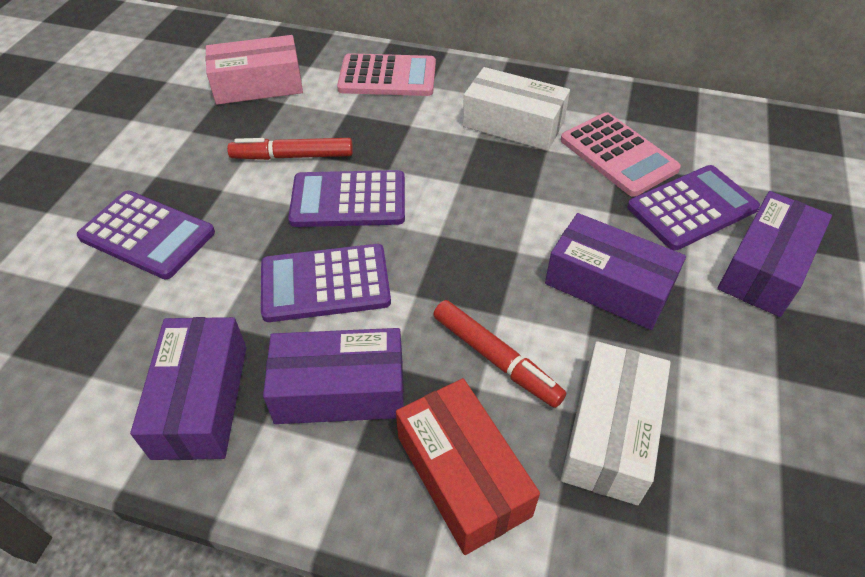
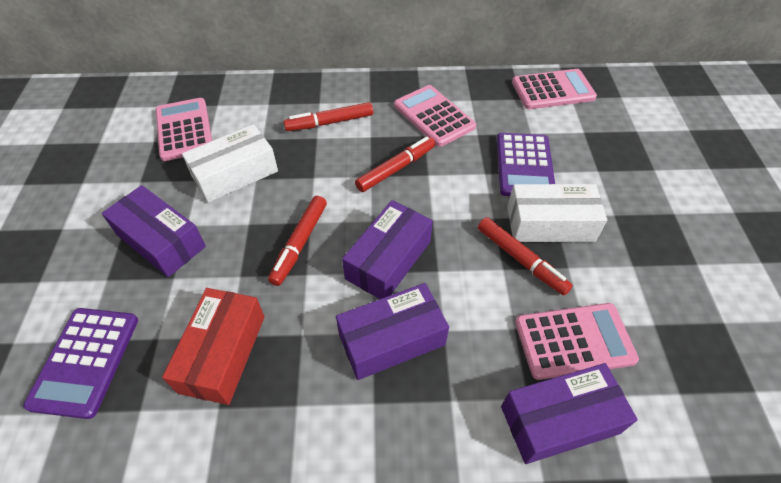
pink box: [205,35,303,105] = 1 -> none = 0
pink calculator: [337,53,436,96] [561,112,681,197] = 2 -> [156,98,212,161] [394,85,476,147] [512,69,597,109] [515,303,639,380] = 4
purple calculator: [77,191,215,279] [261,244,391,322] [288,170,405,227] [627,165,760,251] = 4 -> [23,308,138,419] [497,133,555,196] = 2
red marker: [227,138,353,160] [433,300,566,408] = 2 -> [268,196,327,286] [284,102,373,131] [355,136,435,192] [478,217,573,295] = 4

